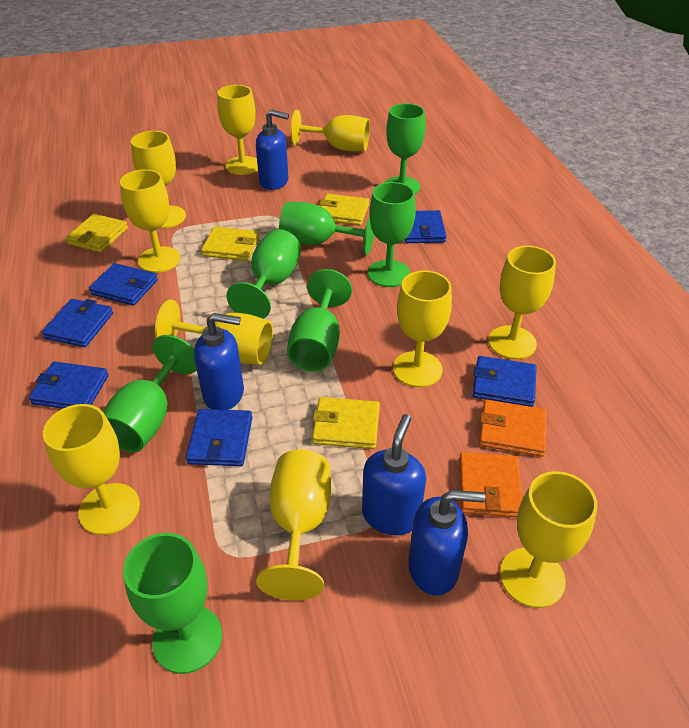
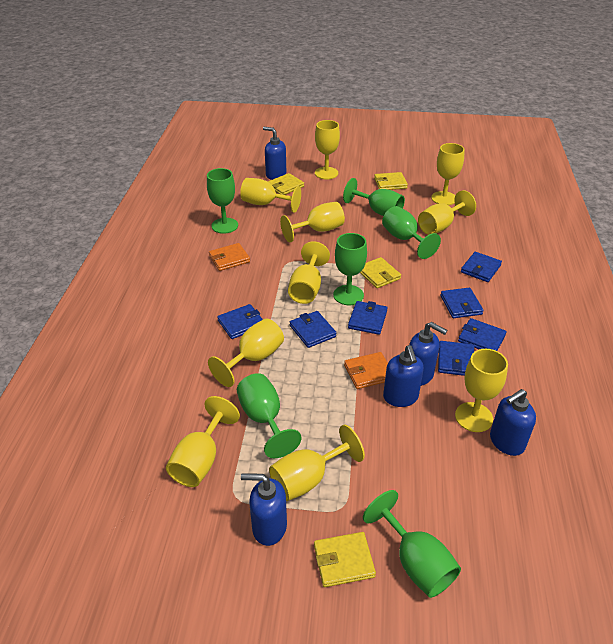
blue soap dispenser: [194,313,244,410] [256,109,289,190] [362,414,426,535] [408,490,486,596] = 4 -> [241,473,287,546] [263,127,286,180] [383,345,424,407] [409,322,447,386] [490,389,536,456] = 5
blue wallet: [29,362,109,409] [42,299,113,347] [89,263,158,306] [186,409,252,466] [405,210,447,243] [472,356,537,407] = 6 -> [217,304,263,339] [290,311,336,348] [348,301,388,335] [438,341,474,376] [440,288,484,318] [458,318,506,351] [461,252,502,282] = 7
green goblet: [103,335,197,452] [123,533,222,674] [226,229,301,319] [279,202,374,255] [287,269,352,372] [368,182,416,287] [385,103,426,194] = 7 -> [207,168,238,234] [237,373,301,458] [333,233,367,305] [343,178,405,216] [363,490,461,598] [382,206,441,259] = 6

